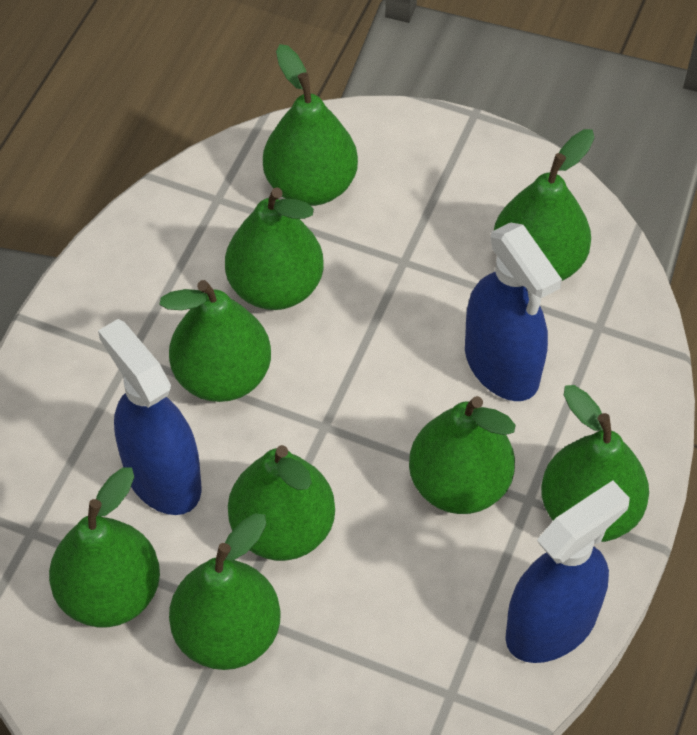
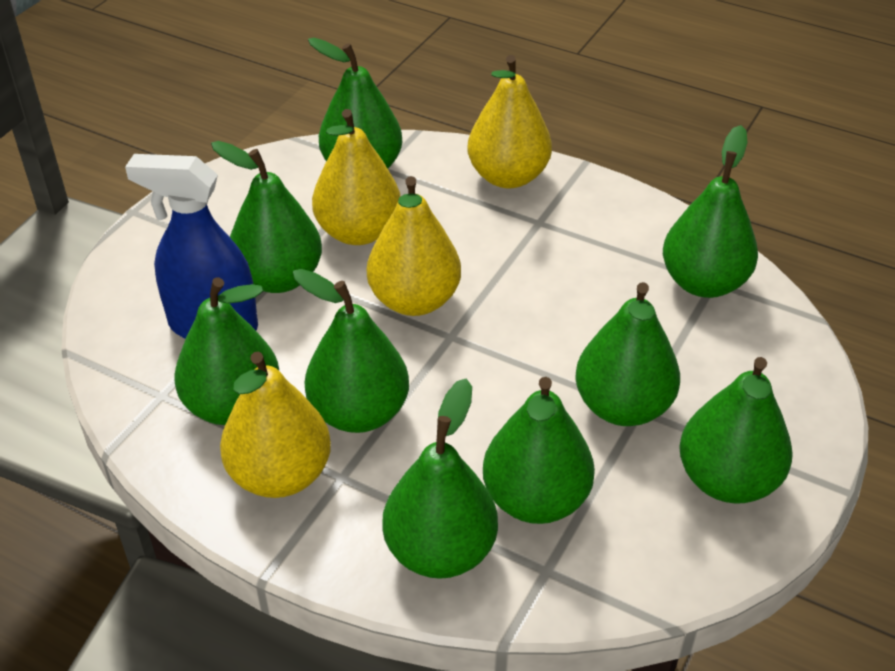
blue spray bottle: [98,319,201,515] [465,222,562,401] [505,480,630,663] = 3 -> [125,154,258,339] = 1
yellow pear: none = 0 -> [220,352,331,498] [312,109,401,245] [367,176,461,316] [468,55,552,189] = 4

